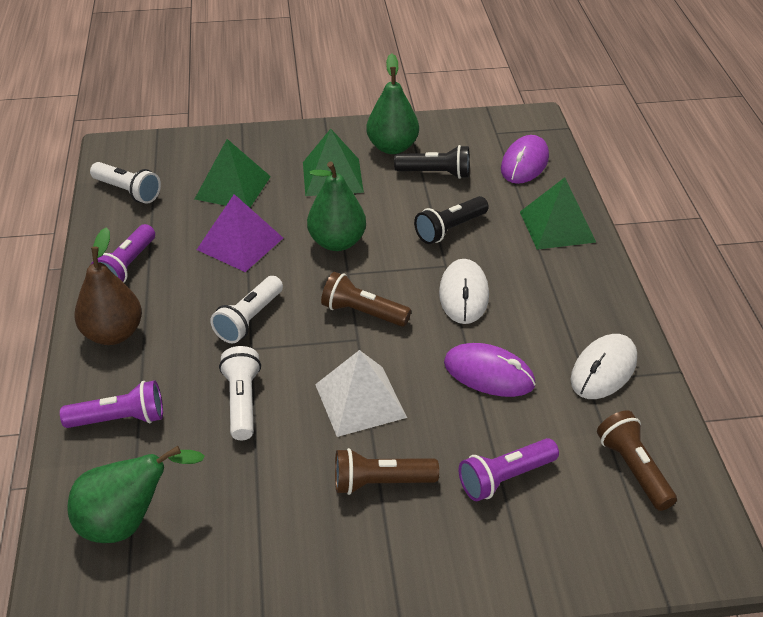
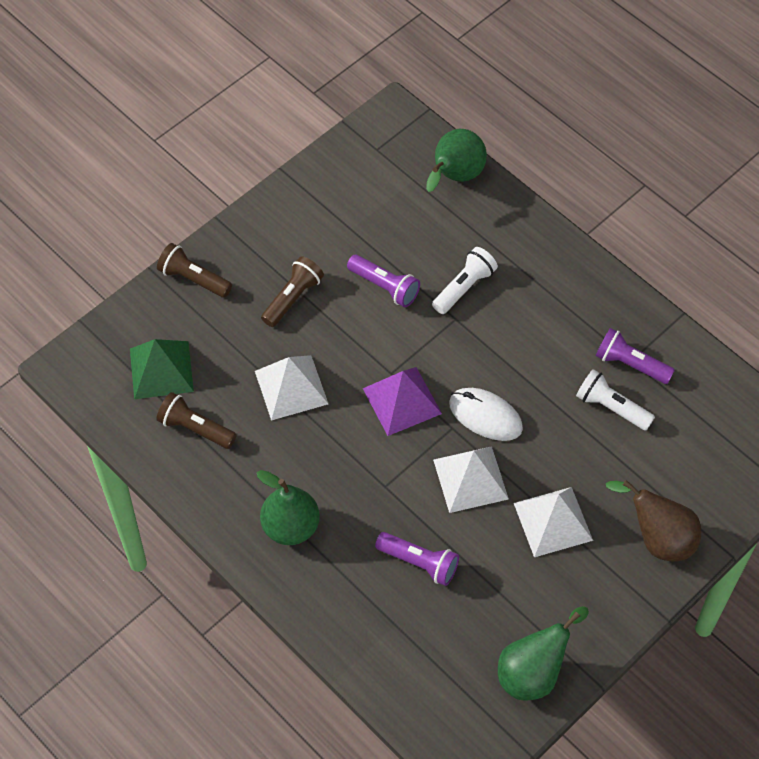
black flashlight: [394,145,470,179] [414,196,489,244] = 2 -> none = 0
green pyramid: [195,139,271,208] [303,129,364,196] [520,177,596,250] = 3 -> [130,339,194,399] = 1
purple mouse: [444,343,536,397] [501,135,549,184] = 2 -> none = 0
white flashlight: [90,162,161,204] [210,276,283,344] [219,346,261,440] = 3 -> [432,247,498,314] [576,369,655,431] = 2
white mouse: [439,259,489,324] [571,334,637,399] = 2 -> [449,388,523,441] = 1
white pyramid: [315,350,407,437] = 1 -> [255,355,328,420] [433,446,509,513] [514,487,593,557] = 3

